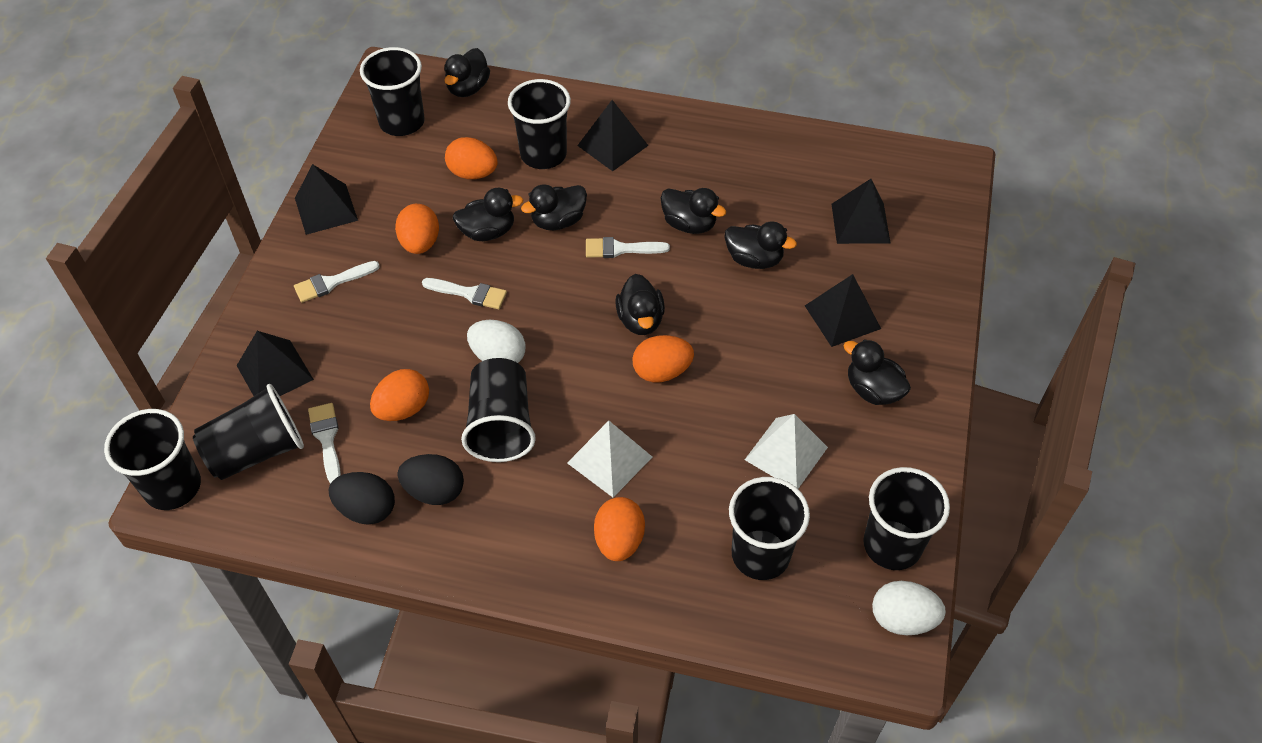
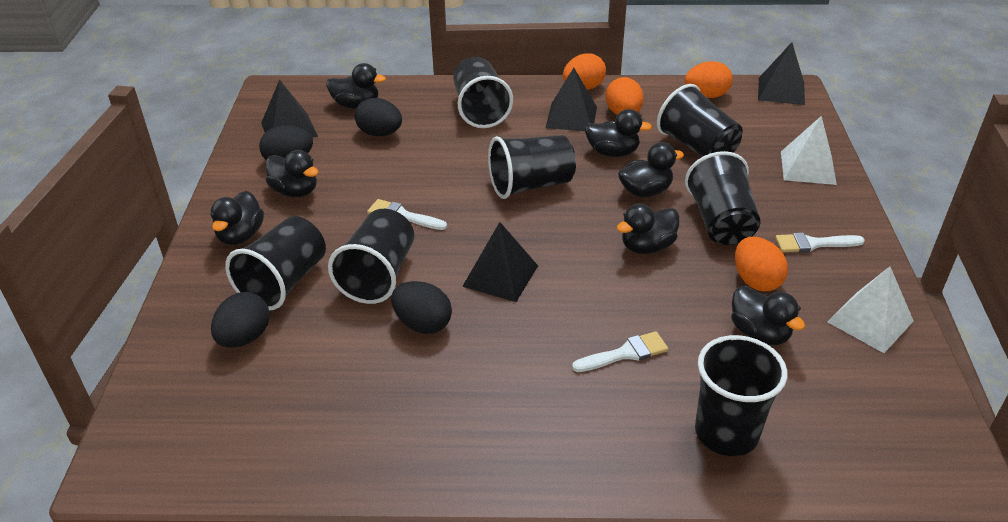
black egg: [329,472,395,525] [397,454,464,505] = 2 -> [211,292,270,348] [259,125,313,160] [355,98,402,136] [391,281,452,334] = 4
black pyramid: [237,331,314,396] [295,164,358,235] [577,100,649,171] [805,274,881,347] [832,179,890,244] = 5 -> [261,79,318,138] [462,222,538,302] [546,68,597,131] [758,42,805,105] = 4
orange egg: [370,369,429,421] [395,204,439,254] [445,137,498,179] [594,497,645,561] [632,335,694,382] = 5 -> [563,53,606,90] [606,77,644,115] [685,61,733,98] [735,237,788,291] = 4
white brush: [294,261,380,303] [308,403,341,484] [422,278,507,309] [586,237,670,258] = 4 -> [367,199,447,230] [572,331,668,372] [775,233,865,252] = 3
white egg: [467,320,526,363] [872,581,946,635] = 2 -> none = 0

